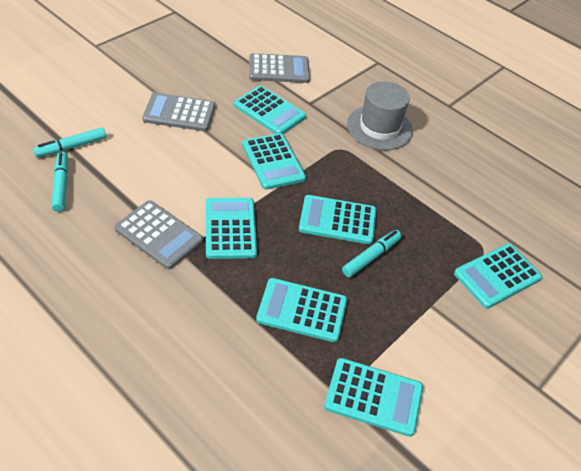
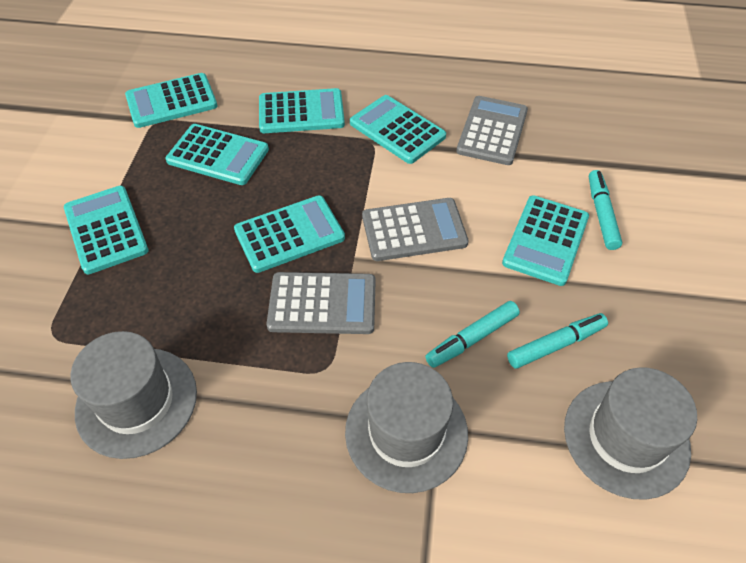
grey hat: [347,81,413,150] = 1 -> [71,331,197,459] [345,362,468,493] [564,367,697,500] = 3

